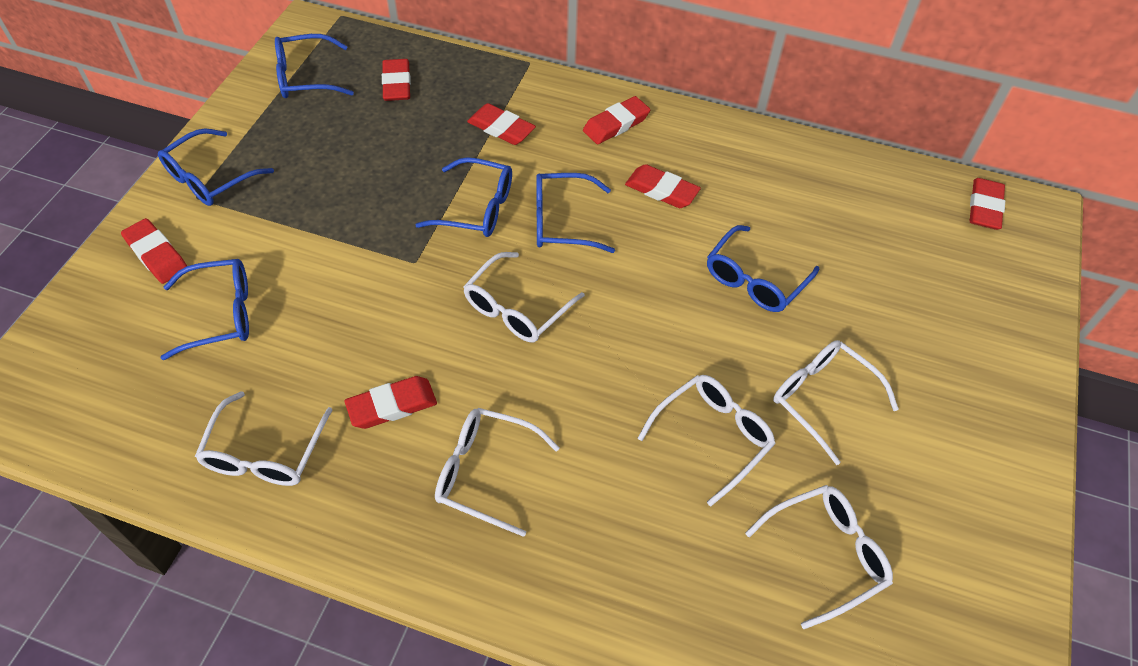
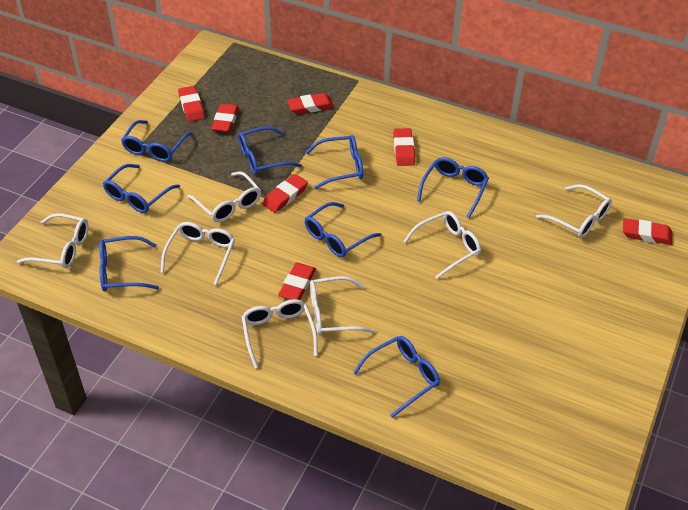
blue glasses: [158,129,274,206] [161,259,249,360] [275,34,354,98] [416,157,512,237] [536,173,615,253] [707,225,819,312] = 6 -> [99,236,159,292] [103,164,180,213] [121,120,193,162] [238,126,302,175] [305,135,363,189] [305,202,381,257] [353,336,440,418] [417,157,489,218] = 8
white glasses: [195,391,332,486] [435,408,559,537] [463,252,585,342] [638,375,776,506] [745,485,893,629] [773,340,899,465] = 6 -> [17,213,89,268] [161,222,235,285] [187,171,261,222] [242,299,318,368] [310,276,375,335] [403,211,481,279] [536,184,612,238] = 7

